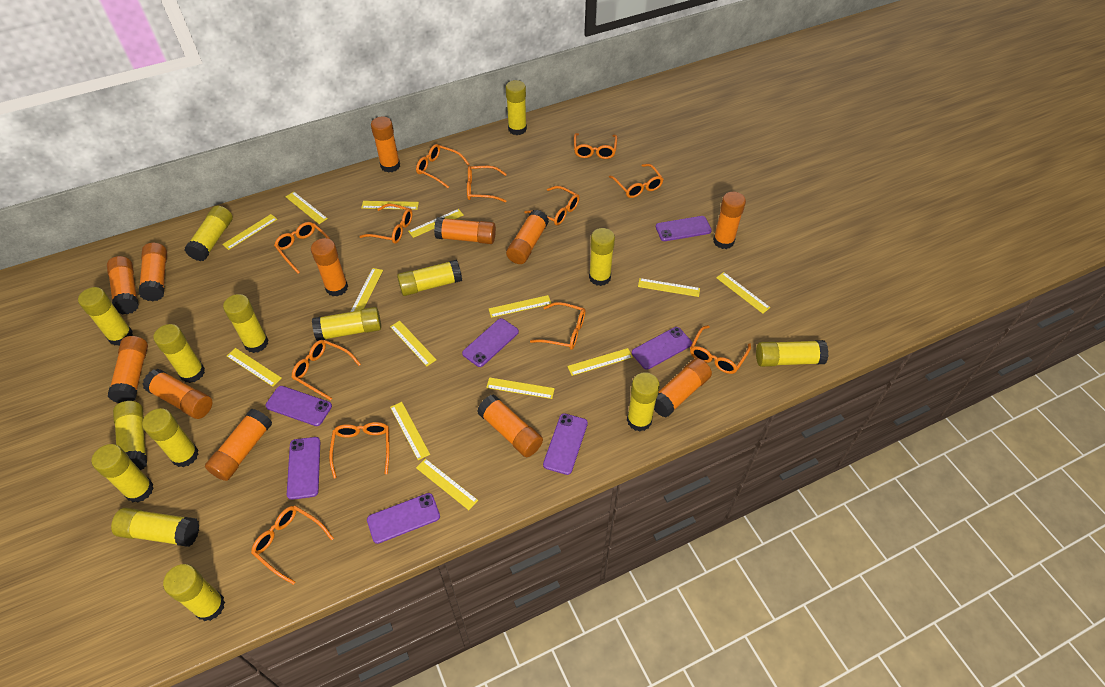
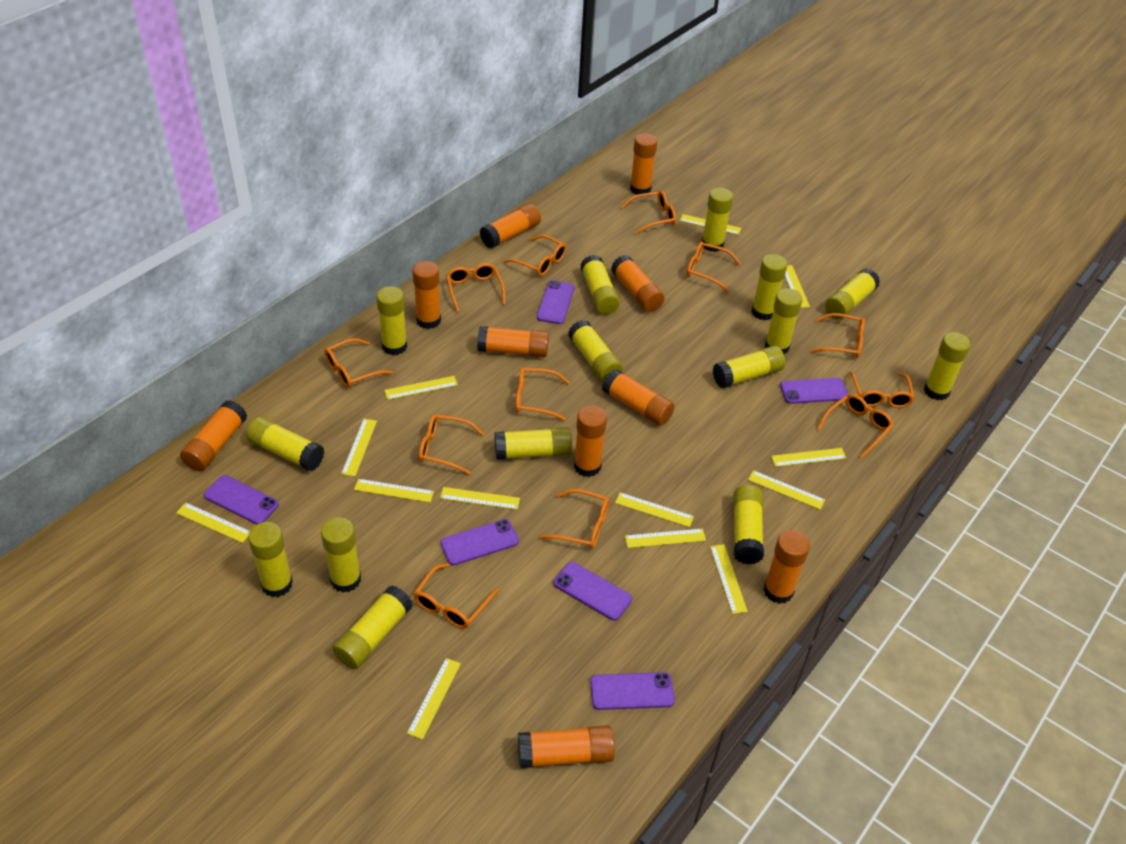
orange glue stick: [107,256,139,315] [108,336,148,403] [138,243,167,301] [142,369,212,419] [205,409,272,481] [311,238,348,296] [371,116,400,173] [434,217,496,244] [477,394,543,457] [506,210,549,264] [654,358,712,417] [713,192,746,249] = 12 -> [180,401,247,471] [412,261,441,329] [477,326,549,357] [480,204,541,249] [518,725,615,768] [574,405,607,477] [602,369,675,426] [611,255,664,312] [630,133,657,195] [764,530,810,604] = 10
purple phone: [265,386,332,426] [287,437,320,500] [367,493,440,544] [462,318,519,367] [543,413,588,475] [632,327,692,370] [656,216,712,241] = 7 -> [204,475,279,524] [440,519,519,565] [537,280,574,324] [553,562,632,621] [590,672,675,710] [780,378,849,404] = 6
yellow ruler: [222,214,277,250] [227,348,282,387] [286,192,328,224] [350,268,383,312] [361,201,419,210] [390,321,437,366] [390,402,430,460] [408,209,464,238] [416,458,478,510] [486,377,555,399] [489,295,551,318] [567,348,633,376] [638,278,700,297] [716,272,771,314] = 14 -> [176,502,250,543] [341,419,377,477] [354,479,434,503] [384,376,458,400] [407,658,461,740] [440,487,520,510] [615,492,694,527] [625,528,706,548] [680,214,741,235] [710,544,748,614] [748,470,825,510] [771,448,846,467] [785,265,810,308] = 13

